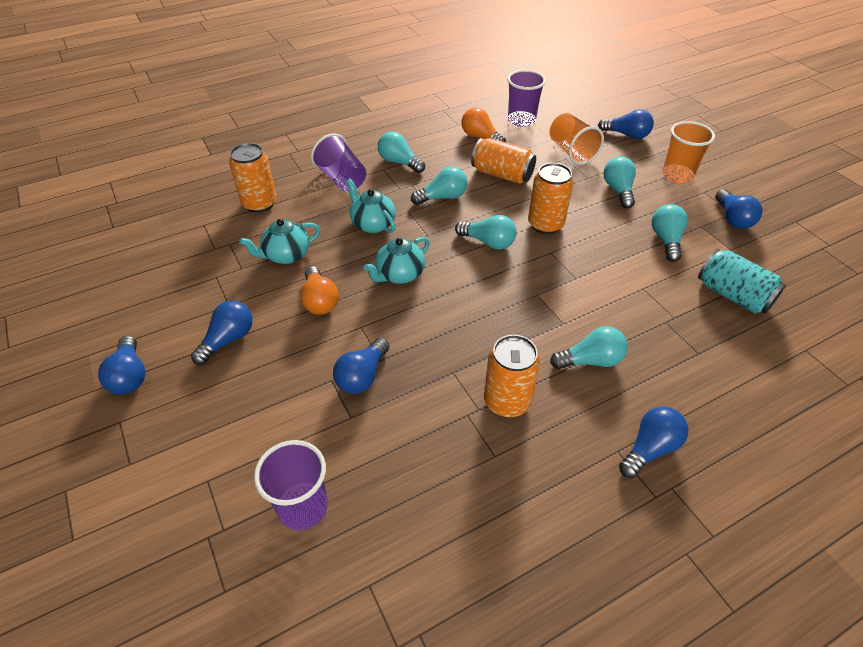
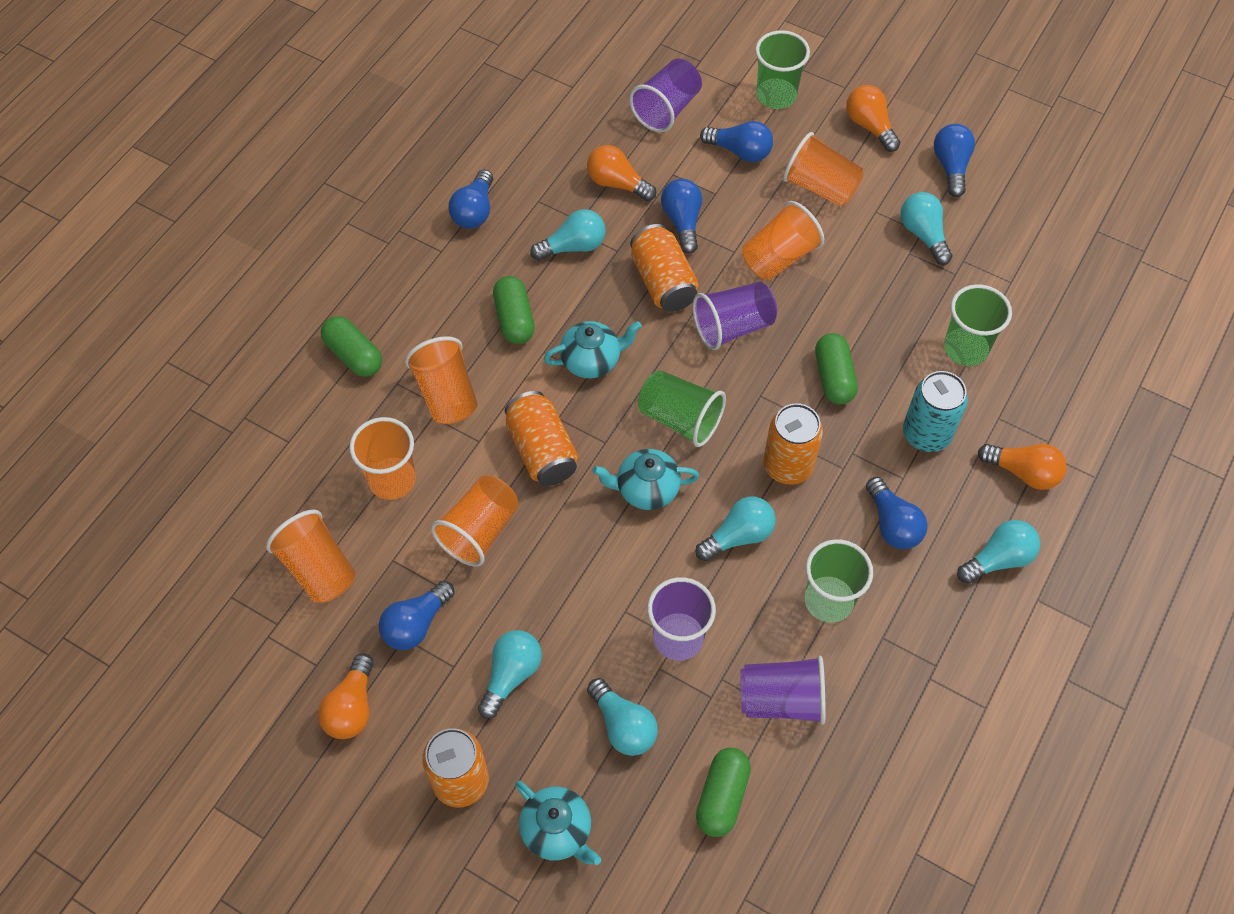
green capsule: none = 0 -> [321,316,382,377] [493,276,535,344] [696,748,751,837] [815,333,858,404] = 4
green cup: none = 0 -> [638,370,726,447] [755,30,810,109] [805,539,873,623] [944,284,1012,366] = 4
orange cup: [549,113,604,165] [662,121,715,183] = 2 -> [266,510,356,603] [350,417,416,500] [405,336,478,424] [431,476,519,567] [742,201,824,280] [783,132,864,206] = 6
orange light bulb: [300,266,339,315] [461,108,506,142] = 2 -> [318,653,374,739] [587,145,656,201] [846,85,900,152] [978,444,1067,490] = 4
purple cup: [254,440,328,531] [311,133,366,192] [507,70,546,127] = 3 -> [629,58,702,132] [647,577,716,661] [693,282,777,350] [740,656,826,725] = 4

